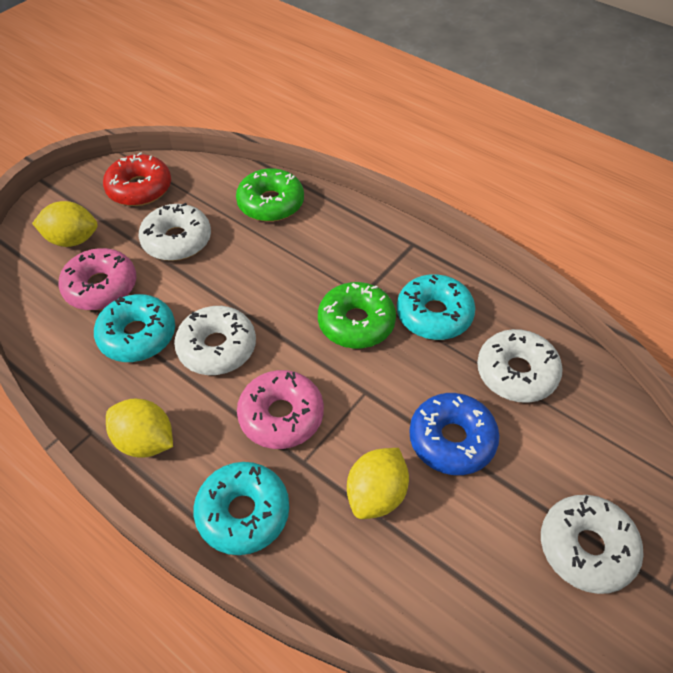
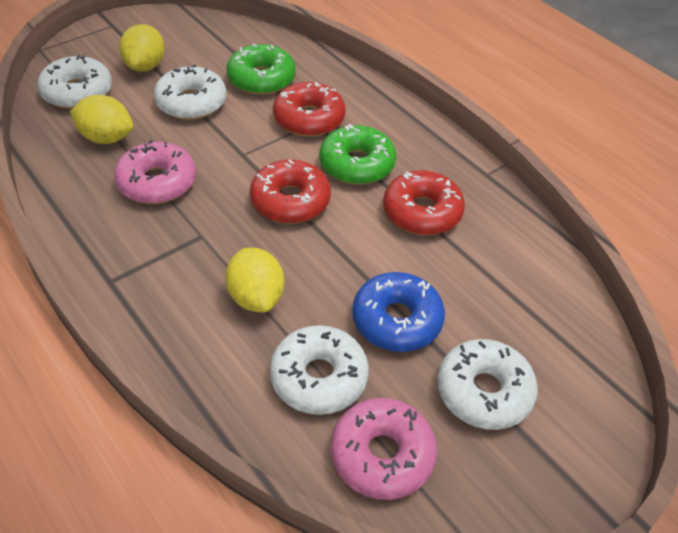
red donut: [103,152,171,206] = 1 -> [250,159,331,224] [273,82,346,137] [383,171,465,235] = 3
turquoise donut: [94,294,175,362] [193,462,289,555] [397,274,475,340] = 3 -> none = 0

